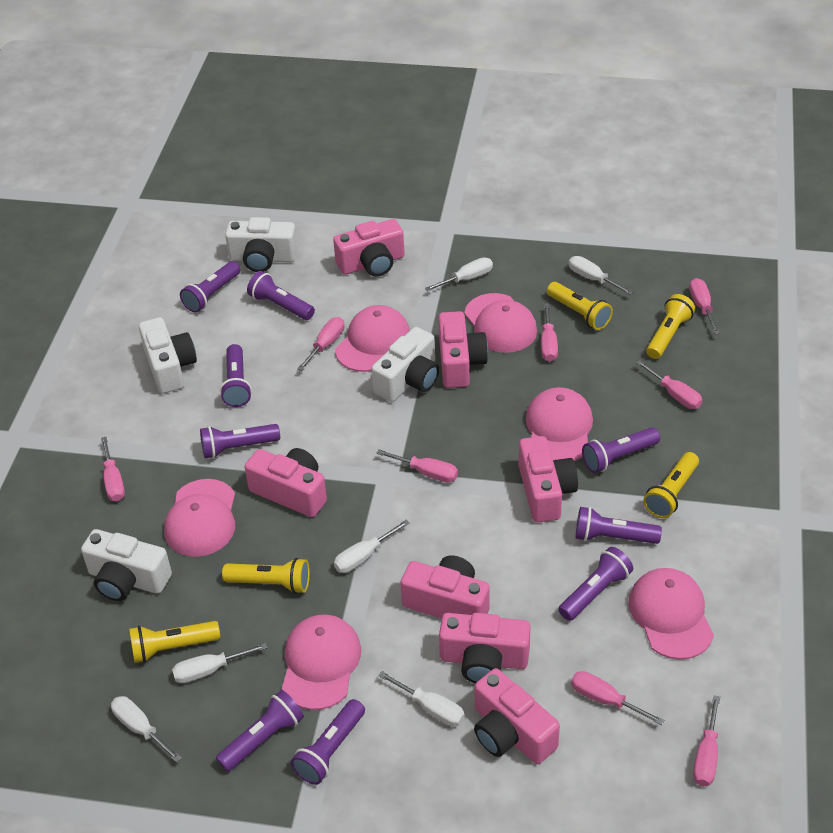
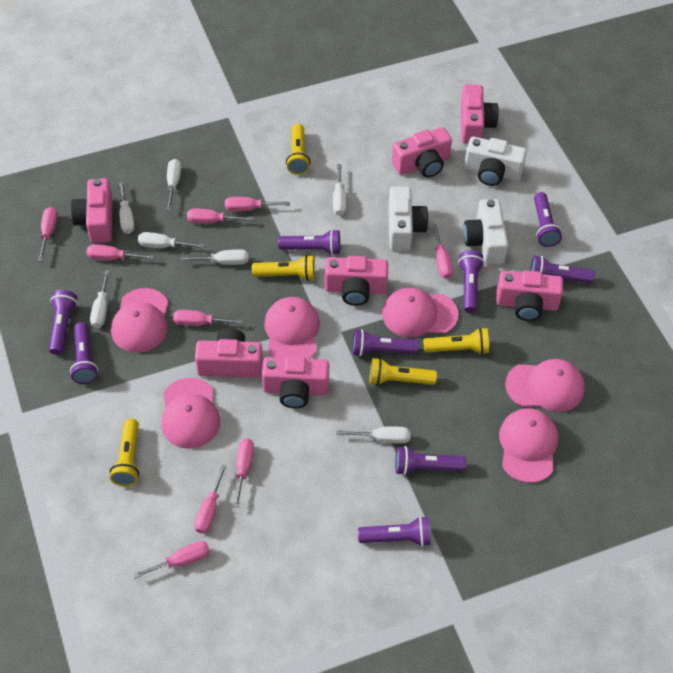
pink screwdriver: [101,437,125,502] [297,317,345,371] [376,450,458,483] [541,303,558,362] [571,671,664,725] [636,360,702,409] [689,278,720,334] [693,695,720,787] = 8 -> [38,207,58,261] [86,244,154,260] [133,541,210,579] [173,310,243,326] [187,209,253,224] [194,464,227,534] [225,197,290,212] [234,438,254,508] [432,224,453,279] = 9
white camera: [81,529,172,601] [139,317,197,394] [225,217,298,272] [371,327,439,402] = 4 -> [389,186,429,251] [463,199,508,264] [464,137,527,186] = 3
white screwdriver: [111,696,182,762] [172,643,267,683] [334,520,410,573] [378,671,465,727] [425,257,493,291] [569,256,633,295] = 6 -> [90,270,110,328] [119,182,134,234] [138,232,205,248] [167,159,181,211] [181,249,249,265] [333,164,346,216] [337,426,411,444] = 7

